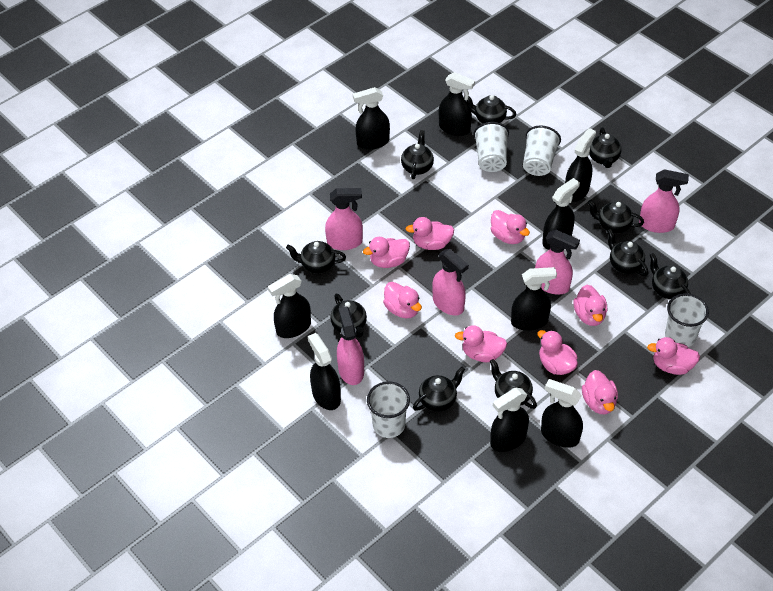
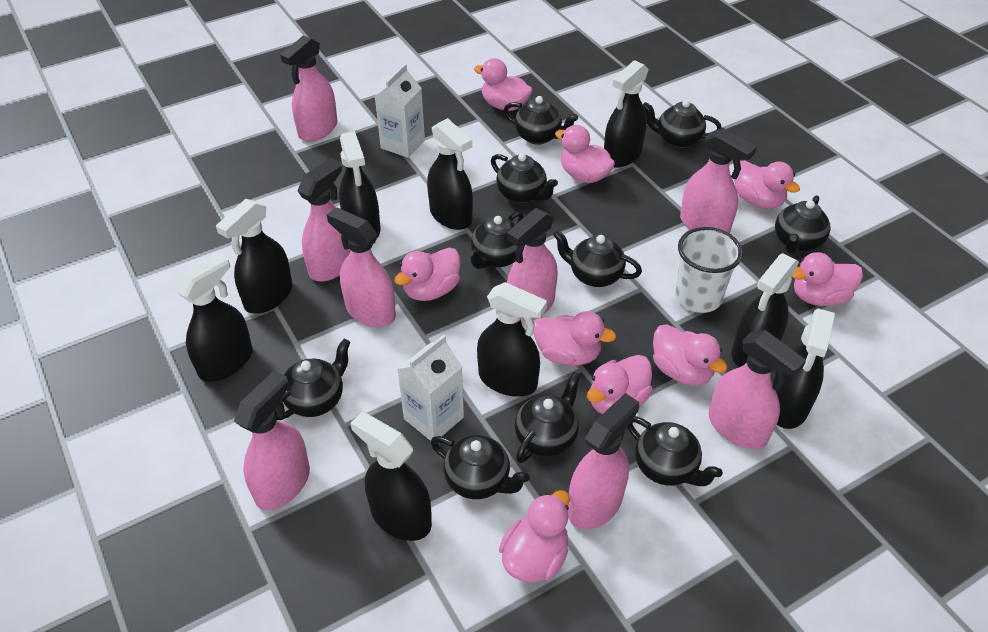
pink spray bottle: [325,188,363,250] [337,306,364,385] [432,249,469,315] [535,230,580,295] [639,169,689,233] = 5 -> [234,371,310,510] [280,36,338,142] [298,158,351,282] [327,207,396,327] [507,208,558,322] [568,393,639,530] [680,128,757,233] [708,330,806,449] = 8
white carton: none = 0 -> [375,64,425,158] [397,335,464,441] = 2
white cup: [367,381,410,438] [473,122,509,172] [523,126,561,176] [665,293,709,347] = 4 -> [675,227,743,313] = 1

